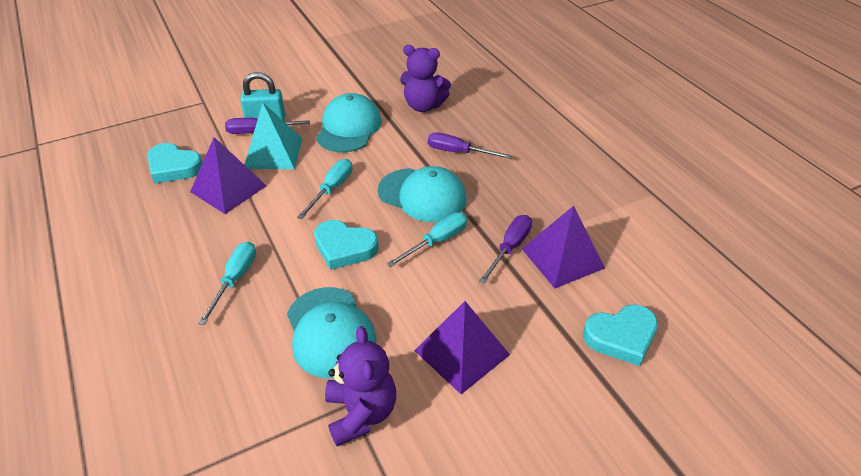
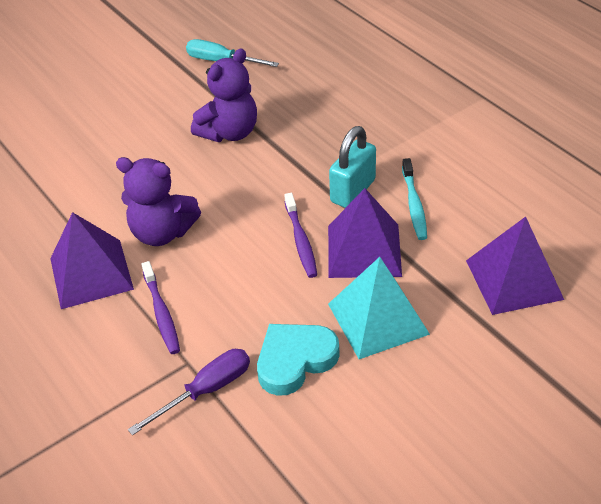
purple screwdriver: [225,118,310,134] [428,132,512,159] [479,215,532,284] = 3 -> [128,349,250,435] = 1
purple toothbrush: none = 0 -> [141,261,180,354] [284,193,317,278] = 2
turquoise cap: [287,287,377,378] [316,93,382,152] [378,166,467,222] = 3 -> none = 0
turquoise heart: [147,143,203,184] [314,220,379,270] [583,305,658,366] = 3 -> [257,324,340,396] = 1
turquoise screwdriver: [198,242,256,325] [297,159,352,219] [387,212,467,267] = 3 -> [186,39,279,67] = 1
turquoise toothbrush: none = 0 -> [402,158,427,240] = 1

